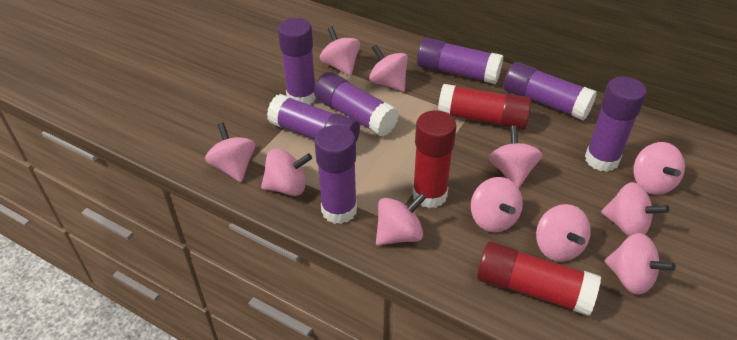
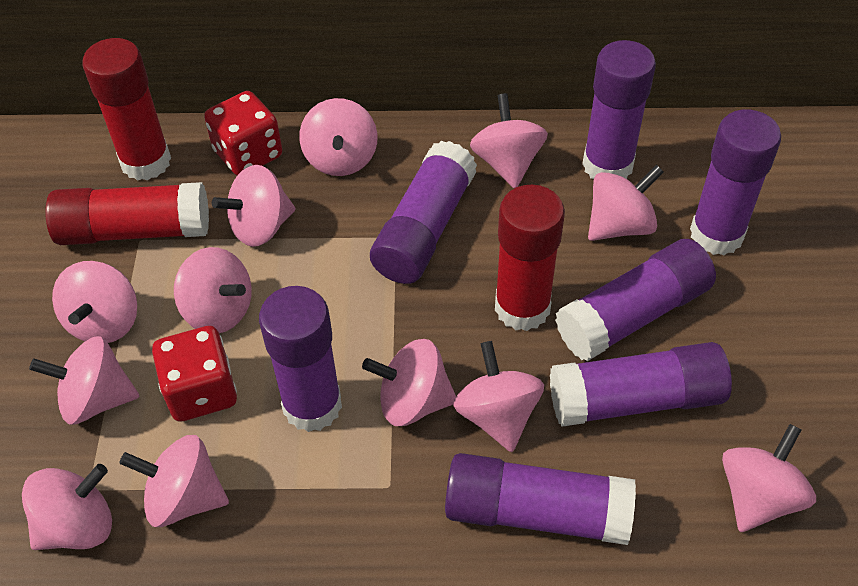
pink spinning top: [205,122,255,182] [261,149,312,196] [320,27,360,76] [369,45,408,92] [376,193,426,246] [471,177,523,232] [489,126,543,188] [536,204,591,262] [601,182,669,236] [605,233,676,295] [633,142,685,195] = 11 -> [22,464,112,550] [29,336,139,425] [52,261,137,343] [119,435,229,527] [174,247,252,333] [212,165,296,247] [299,98,378,176] [362,339,456,426] [453,341,544,452] [470,93,548,189] [588,165,664,241] [722,424,816,532] = 12
red dice: none = 0 -> [152,326,237,422] [204,91,282,175] = 2

